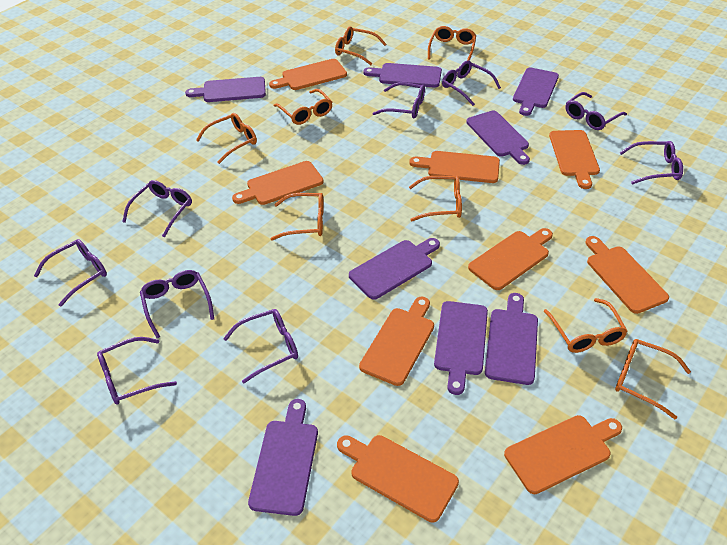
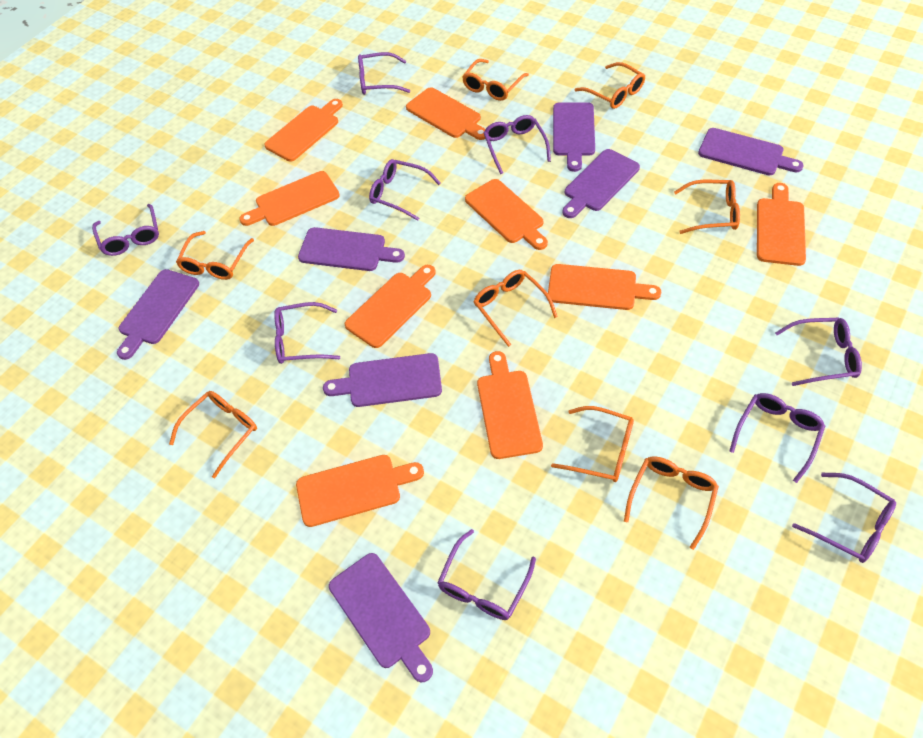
purple cutting board: [185,77,266,102] [248,399,318,516] [349,238,440,300] [363,63,442,88] [434,301,488,395] [466,111,530,165] [485,293,538,385] [513,68,559,116] = 8 -> [117,269,199,360] [298,227,405,271] [323,353,442,407] [329,553,433,682] [553,102,595,172] [562,149,640,218] [698,128,804,175] = 7

